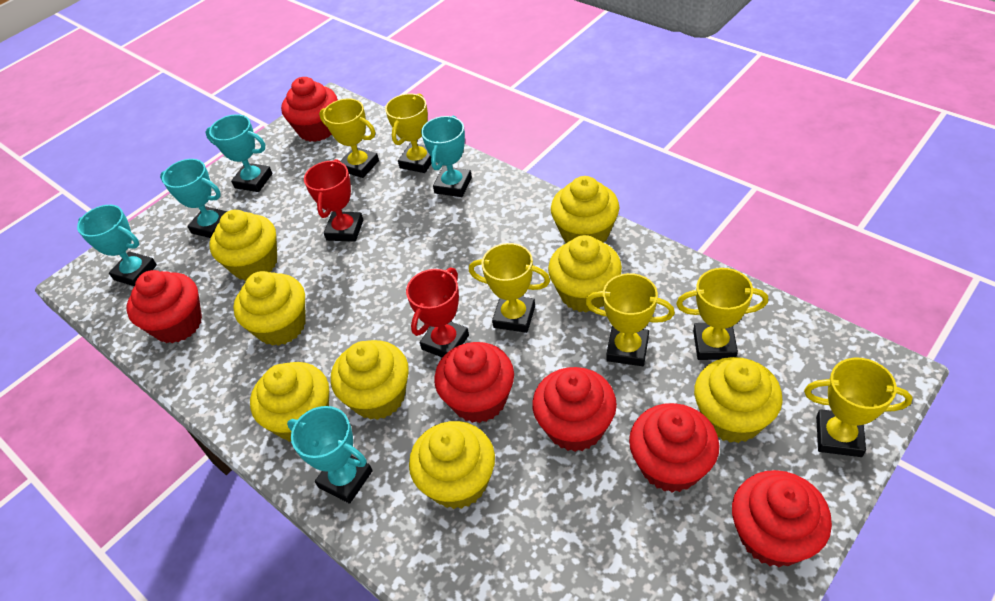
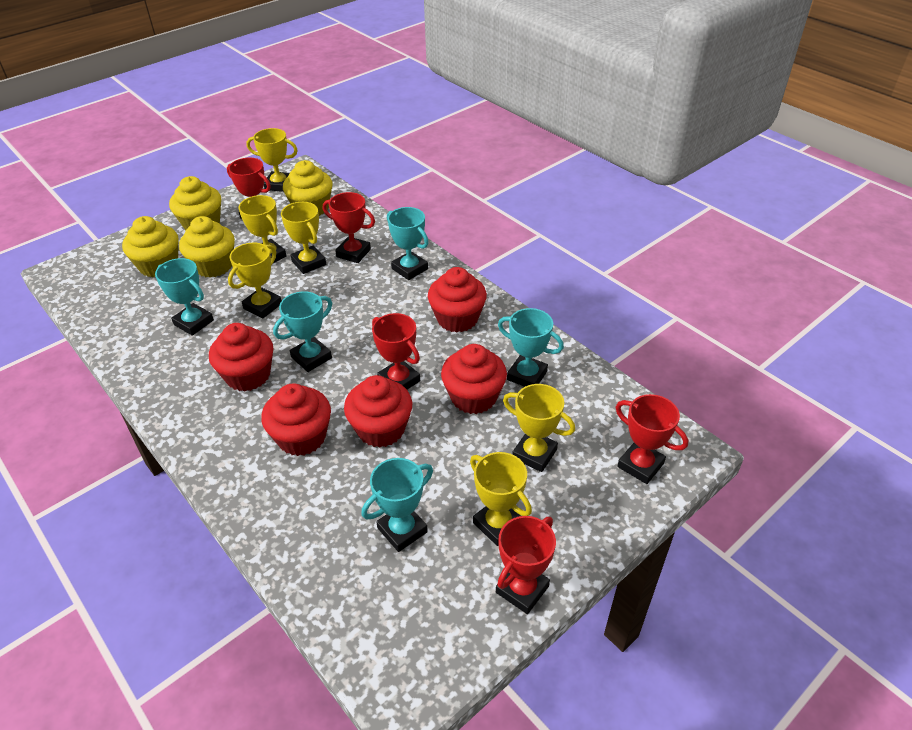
red cupcake: [127,270,202,343] [281,77,338,142] [434,342,514,423] [532,367,617,452] [629,403,720,493] [732,470,832,567] = 6 -> [209,323,273,392] [261,383,331,456] [344,375,412,448] [428,267,487,332] [441,344,507,414] = 5
red trophy: [304,159,363,242] [406,268,469,358] = 2 -> [227,158,271,219] [323,192,375,263] [372,313,420,390] [496,516,556,614] [616,394,688,484] = 5
yellow cupcake: [209,210,277,281] [233,271,306,346] [250,362,329,442] [331,340,409,420] [409,421,495,509] [548,235,622,312] [551,176,619,243] [694,357,783,443] = 8 -> [122,216,179,278] [169,176,221,230] [179,216,235,278] [283,160,332,216] = 4

